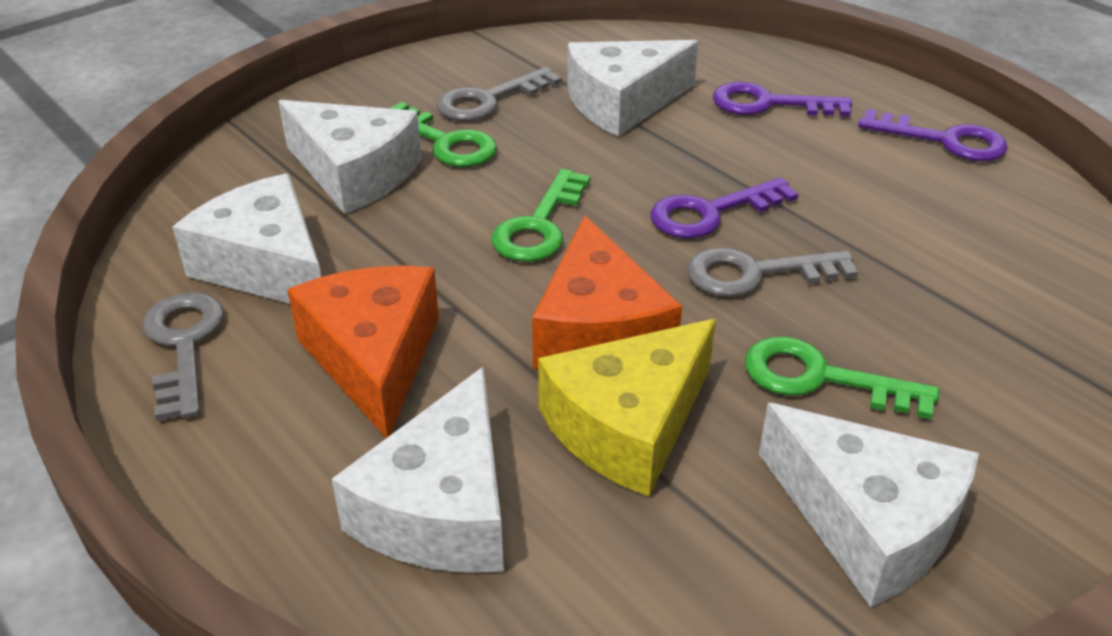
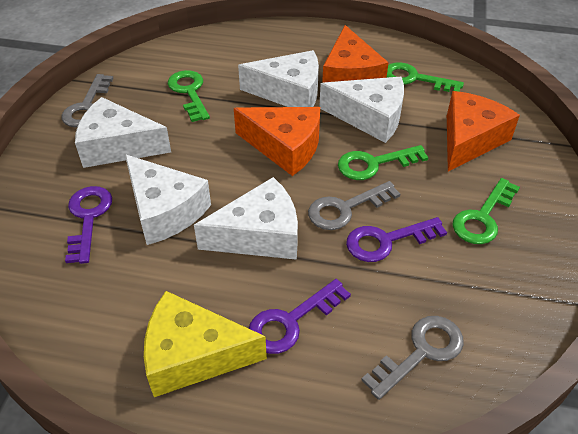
green key: [390,102,497,167] [491,169,591,262] [745,336,939,419] = 3 -> [168,70,210,122] [338,145,429,180] [386,62,464,92] [452,178,520,244] = 4
orange cheese: [287,266,439,438] [532,215,682,369] = 2 -> [234,107,320,176] [322,25,389,83] [447,91,520,171] = 3

